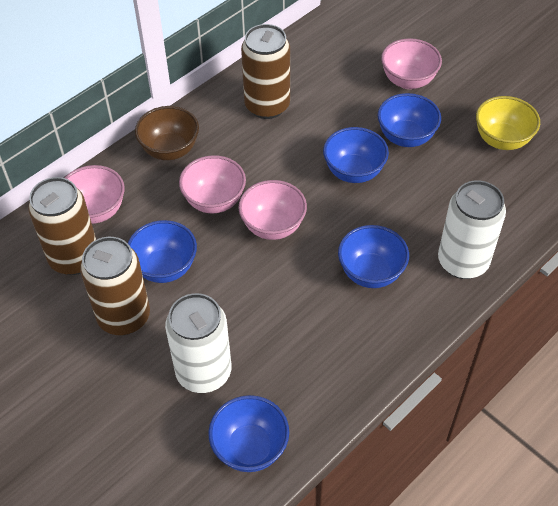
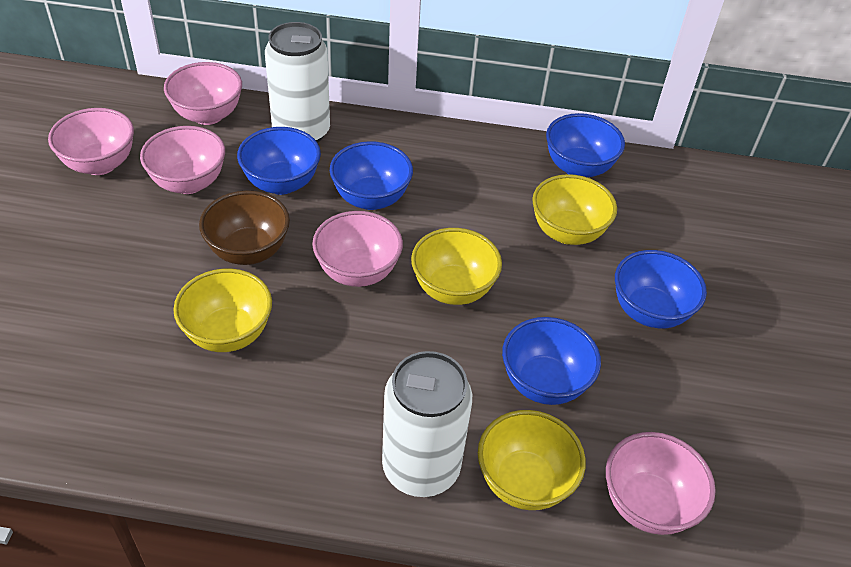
brown can: [28,177,96,275] [80,237,150,335] [241,24,290,119] = 3 -> none = 0
pink bowl: [64,165,125,224] [179,155,246,213] [239,180,307,240] [381,38,442,89] = 4 -> [48,108,134,175] [140,126,225,194] [164,62,242,125] [312,211,403,287] [606,432,716,535] = 5
yellow bowl: [476,96,540,150] = 1 -> [173,269,272,352] [411,228,502,305] [478,410,586,510] [532,174,617,245] = 4

